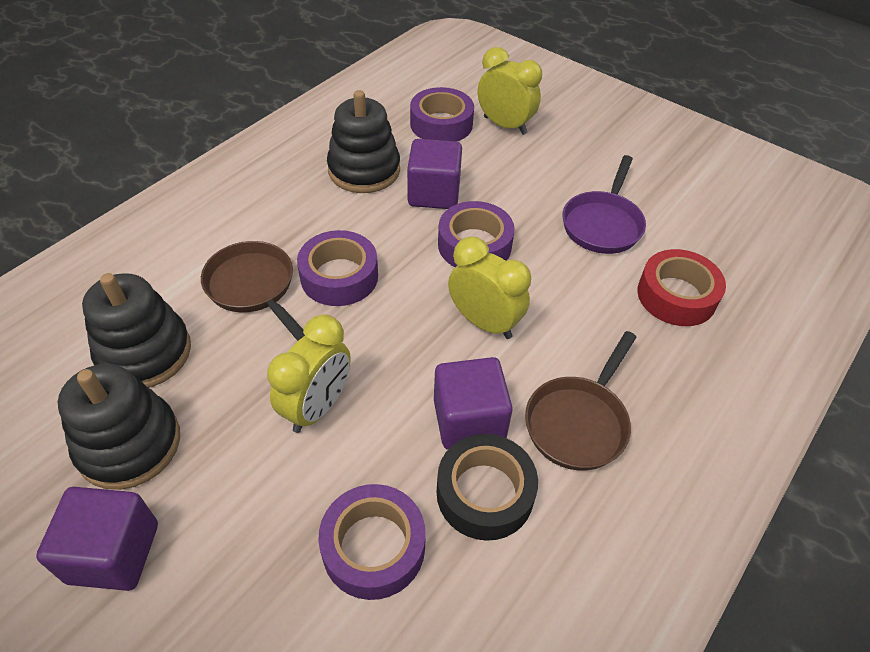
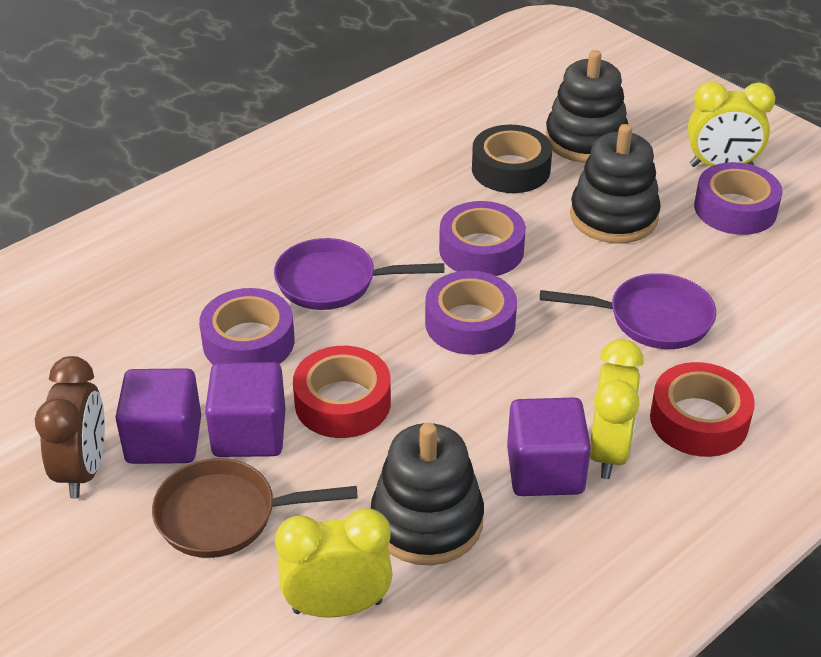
brown clock: none = 0 -> [35,356,105,499] = 1
brown pan: [201,241,305,341] [525,331,636,471] = 2 -> [152,458,357,558] = 1
purple pan: [562,155,646,254] = 1 -> [274,238,444,310] [540,273,716,349] = 2
red tape: [638,249,726,326] = 1 -> [293,346,391,438] [650,362,755,457] = 2

